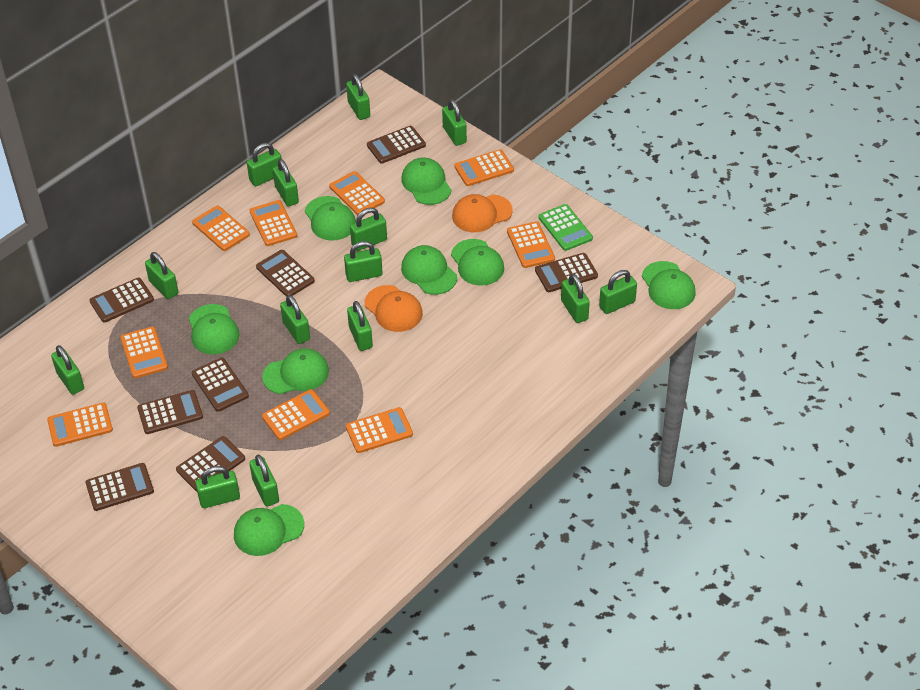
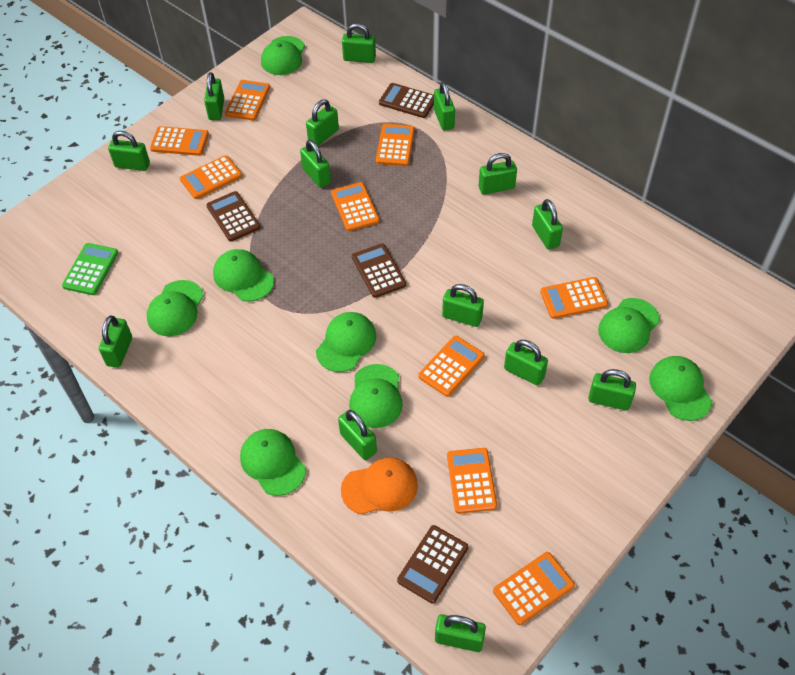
brown calculator: [85,463,154,511] [89,278,154,323] [137,390,203,434] [176,436,245,492] [192,358,249,412] [256,250,315,297] [367,126,426,164] [535,253,598,292] = 8 -> [206,191,260,242] [352,244,406,298] [379,83,434,118] [397,525,469,603] = 4
orange cap: [364,285,423,332] [452,194,512,232] = 2 -> [341,457,418,514] = 1

